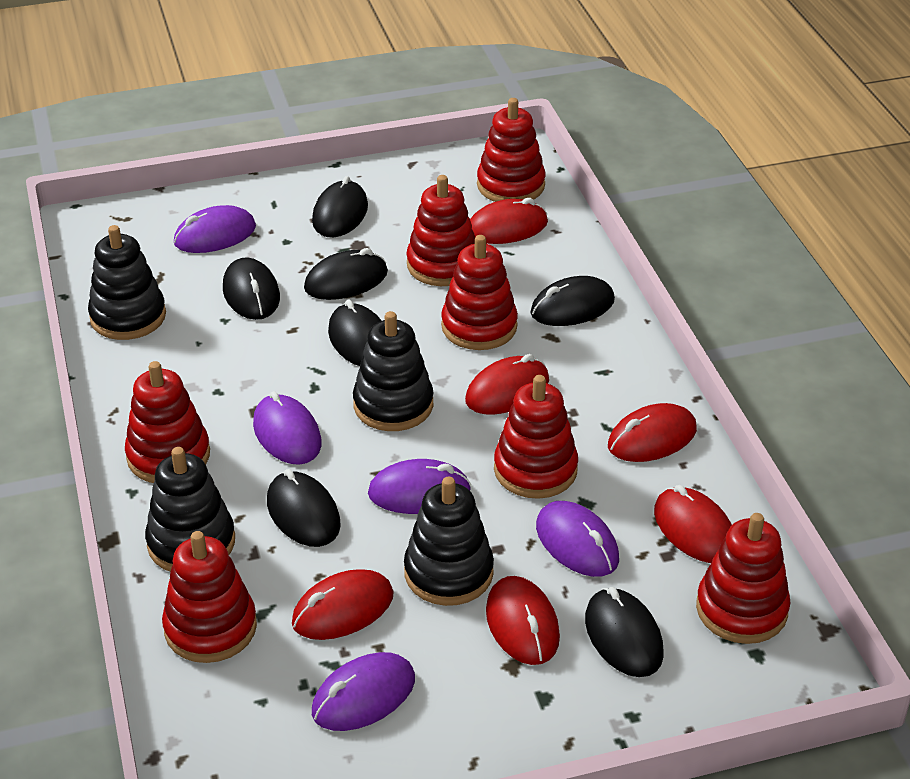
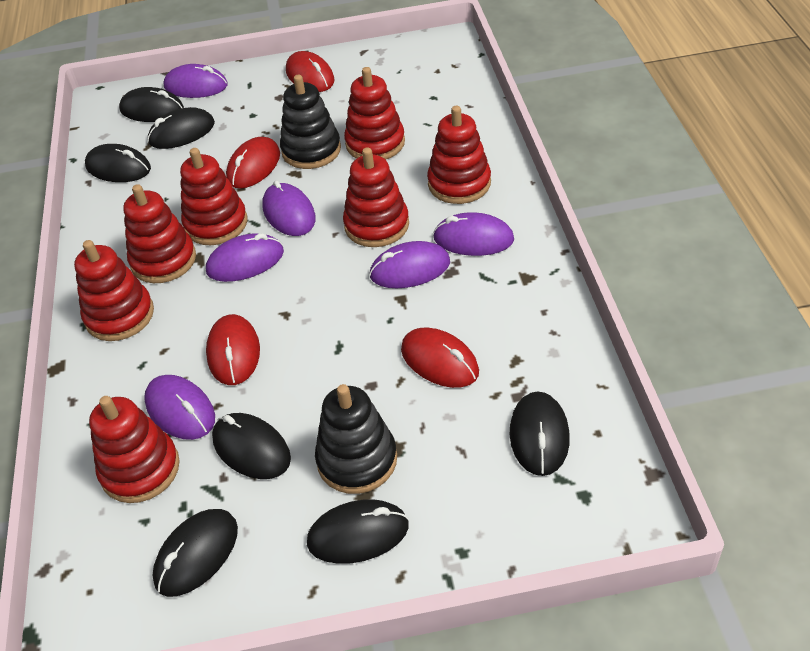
black stacking toy: [88,225,166,340] [145,447,235,572] [353,311,433,431] [404,477,494,606] = 4 -> [280,75,341,169] [315,384,397,494] = 2
purple mouse: [174,205,256,253] [253,391,321,465] [312,652,415,731] [368,459,471,514] [536,501,619,577] = 5 -> [144,375,215,440] [163,64,228,98] [206,233,284,282] [262,180,316,236] [369,241,450,288] [433,212,514,256] = 6
red mouse: [292,569,394,640] [465,354,549,415] [470,198,548,244] [486,576,560,665] [608,403,697,462] [654,485,732,563] = 6 -> [206,314,260,385] [226,137,280,189] [286,51,335,92] [401,328,479,388] = 4

